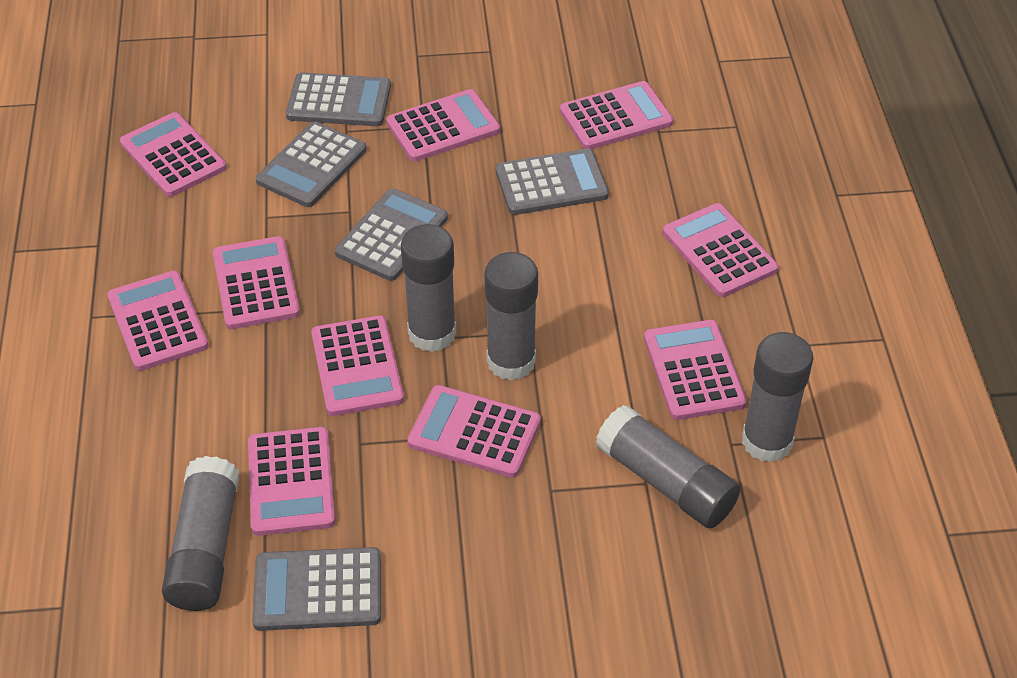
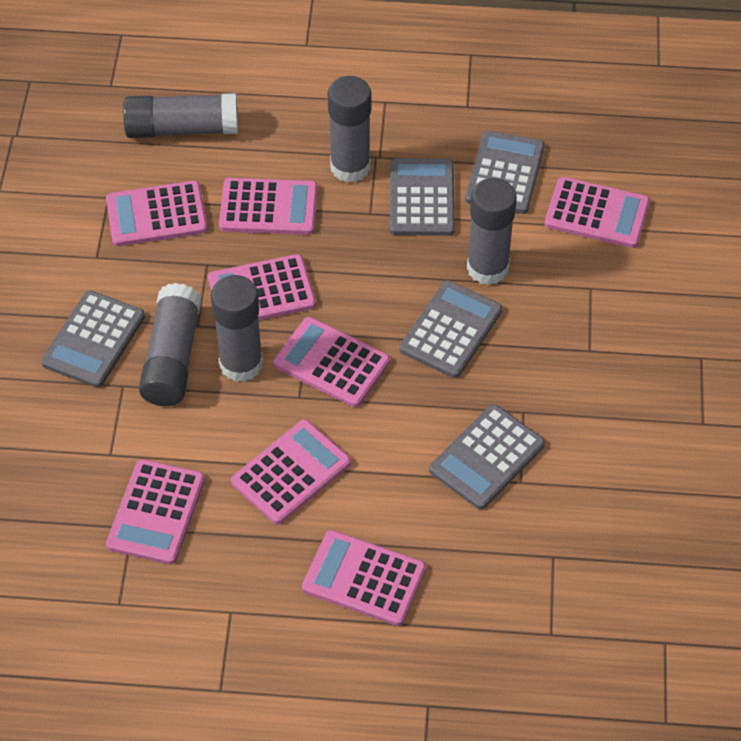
pink calculator: [107,271,209,371] [120,112,226,197] [213,236,300,329] [248,427,335,536] [311,316,404,416] [386,89,500,162] [407,385,541,478] [560,81,673,149] [644,320,747,420] [663,203,779,297] = 10 -> [106,181,208,246] [106,459,205,565] [208,254,316,320] [219,178,318,235] [231,419,351,525] [273,317,390,407] [302,530,426,626] [544,177,650,248] = 8

